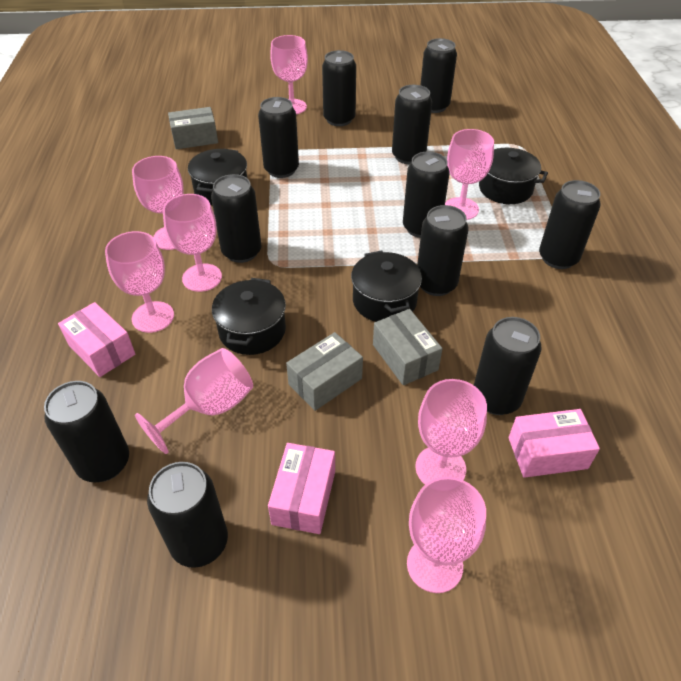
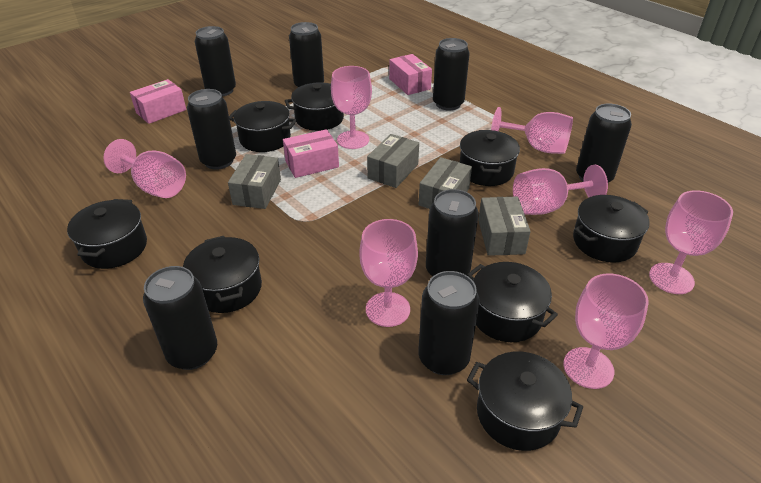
black can: [44,381,129,482] [147,462,228,568] [211,174,261,263] [258,97,299,178] [322,50,356,126] [392,85,432,164] [403,151,450,238] [417,205,469,296] [421,38,457,113] [474,317,542,415] [539,180,601,269] = 11 -> [143,266,217,370] [187,89,236,170] [195,26,236,97] [289,22,324,87] [418,271,480,375] [426,189,479,277] [433,38,470,111] [576,104,632,182] = 8
black pot: [188,149,247,205] [212,278,286,355] [351,251,422,322] [479,148,548,204] = 4 -> [67,199,147,269] [183,236,262,313] [229,101,297,152] [285,83,344,131] [460,130,520,186] [467,262,558,342] [467,352,583,451] [573,195,650,263] = 8
grey box: [168,107,218,149] [286,332,363,411] [373,309,443,385] = 3 -> [228,154,281,209] [367,134,419,188] [419,157,472,209] [478,197,531,256] = 4
pink goblet: [105,231,174,333] [132,156,184,250] [135,348,253,454] [163,194,222,292] [270,35,308,114] [407,477,486,593] [415,379,487,484] [445,129,494,220] = 8 -> [103,139,186,198] [331,66,372,149] [360,219,418,327] [491,107,573,154] [513,165,608,215] [563,273,649,389] [649,190,733,294] = 7

